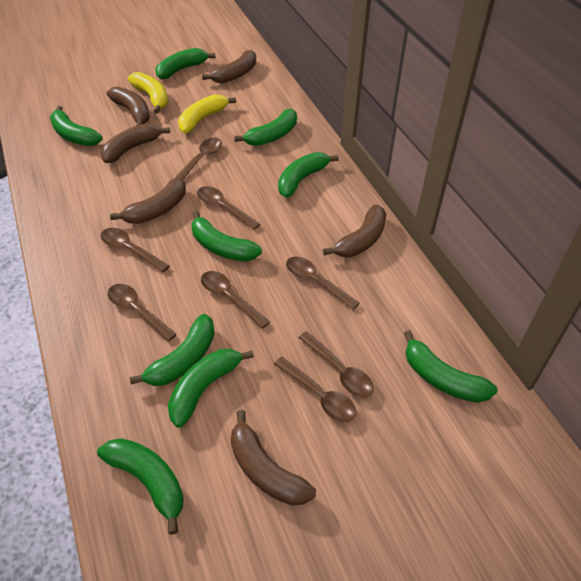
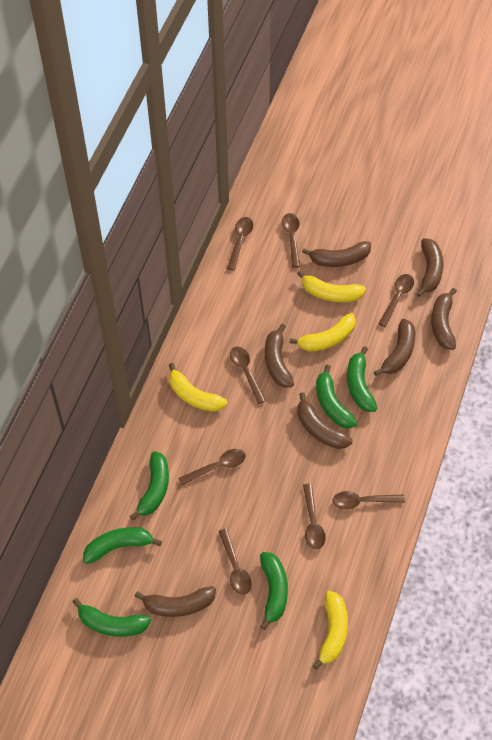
brown banana: [101,123,170,163] [107,86,150,126] [110,178,186,224] [202,50,256,83] [231,410,316,505] [323,205,386,257] = 6 -> [134,586,216,617] [265,324,294,388] [298,392,352,449] [302,241,371,267] [374,319,415,376] [416,238,444,297] [431,288,457,350] = 7
green banana: [50,106,102,146] [97,438,184,535] [129,314,215,386] [155,48,215,79] [168,349,254,428] [191,211,262,262] [235,109,297,146] [278,152,339,198] [404,330,498,403] = 9 -> [73,598,152,637] [83,527,162,564] [130,451,169,520] [260,552,288,630] [316,365,357,428] [347,346,377,412] = 6
yellow banana: [128,72,168,114] [178,94,236,133] = 2 -> [169,363,227,412] [289,313,356,352] [297,270,366,302] [312,591,348,670] = 4

